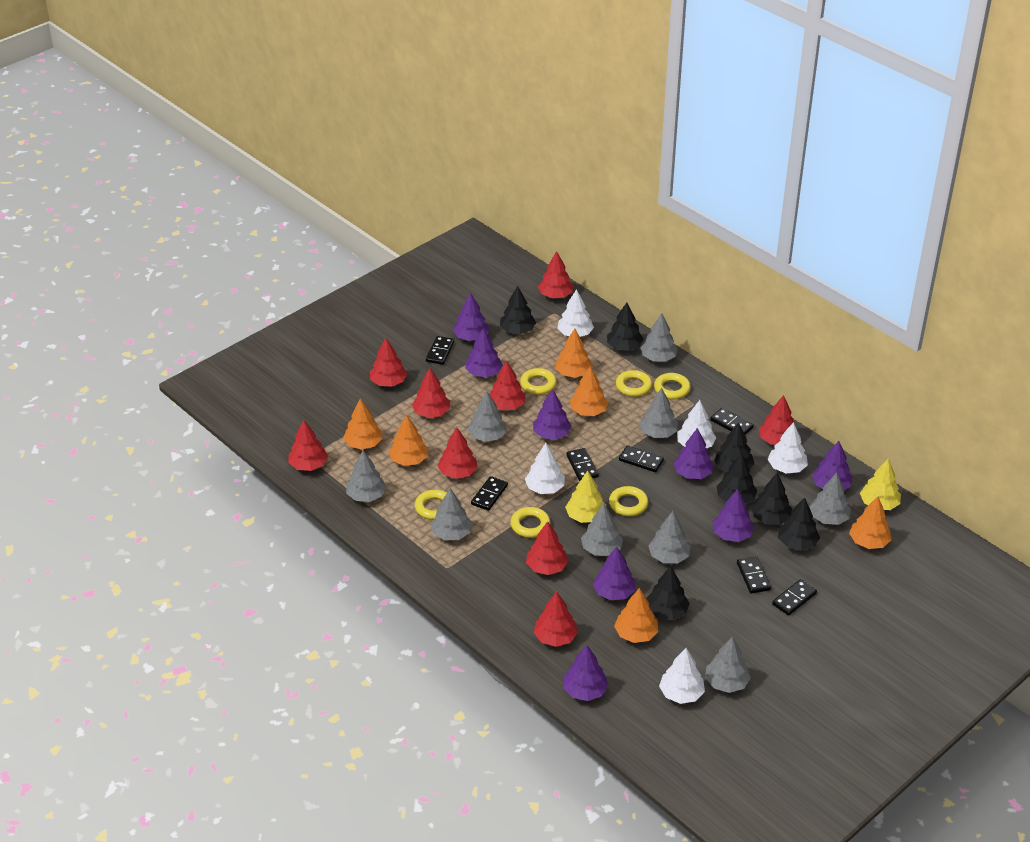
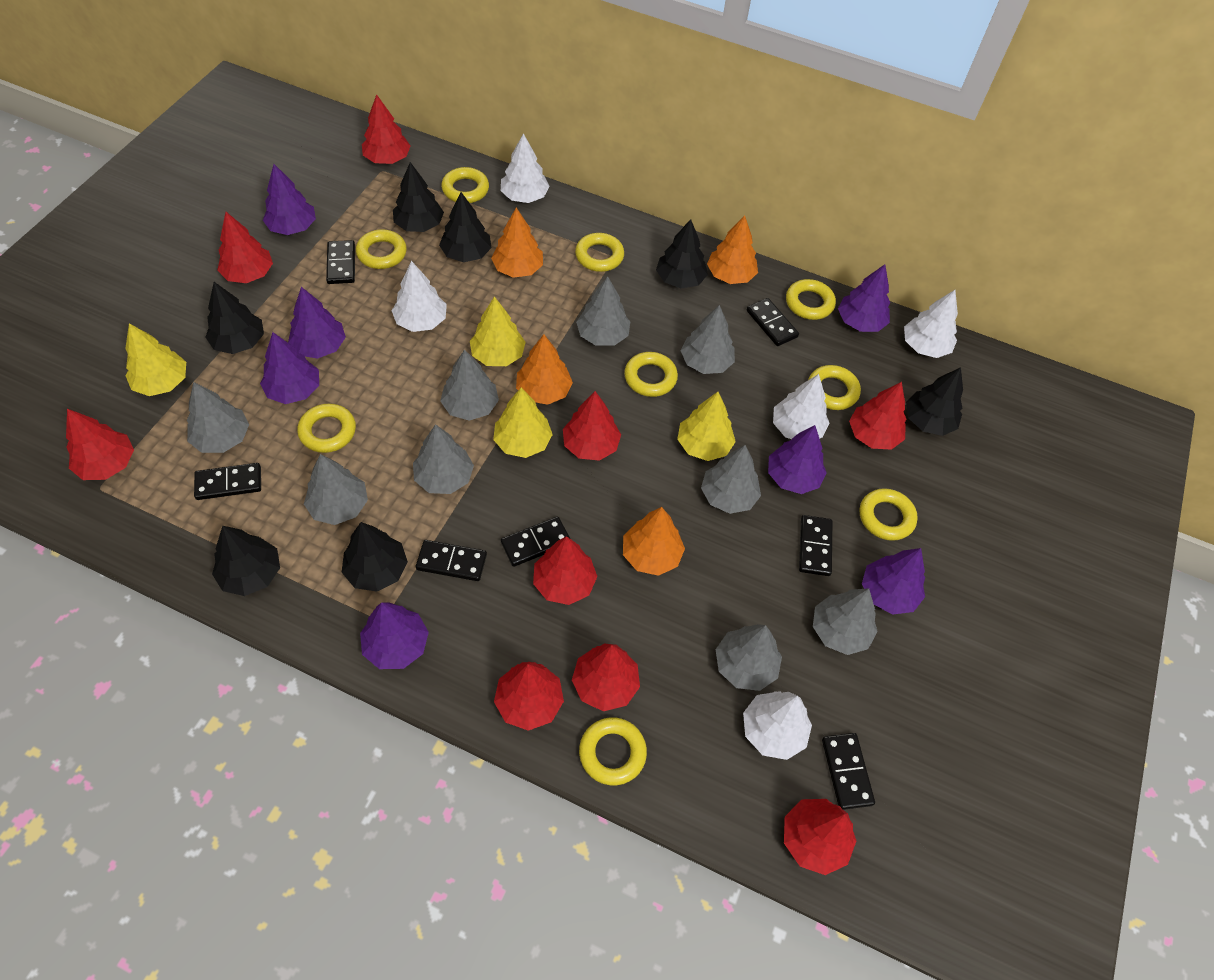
orange tree: [343,399,383,450] [389,414,428,466] [555,329,593,378] [570,366,608,416] [614,588,658,643] [849,496,892,549] = 6 -> [491,207,543,278] [516,334,573,405] [623,507,685,576] [707,215,758,284] = 4
purple tree: [453,292,489,341] [466,328,503,377] [533,389,572,440] [563,645,609,701] [593,547,635,600] [673,428,714,479] [712,489,754,542] [812,441,853,490] = 8 -> [260,332,319,404] [263,164,316,235] [288,287,346,359] [360,602,429,669] [768,425,827,494] [838,264,890,332] [862,548,925,615] = 7
yellow ring: [415,490,447,520] [510,507,550,538] [520,368,557,395] [609,486,648,516] [616,370,652,397] [654,373,691,399] = 6 -> [297,404,356,453] [356,229,407,269] [441,167,489,203] [575,233,624,272] [579,717,647,785] [624,352,678,397] [786,279,836,320] [808,365,861,410] [859,488,918,541] = 9
yellow tree: [565,471,606,523] [860,459,901,510] = 2 -> [125,323,186,396] [470,296,526,366] [493,388,553,458] [677,392,736,461] = 4

